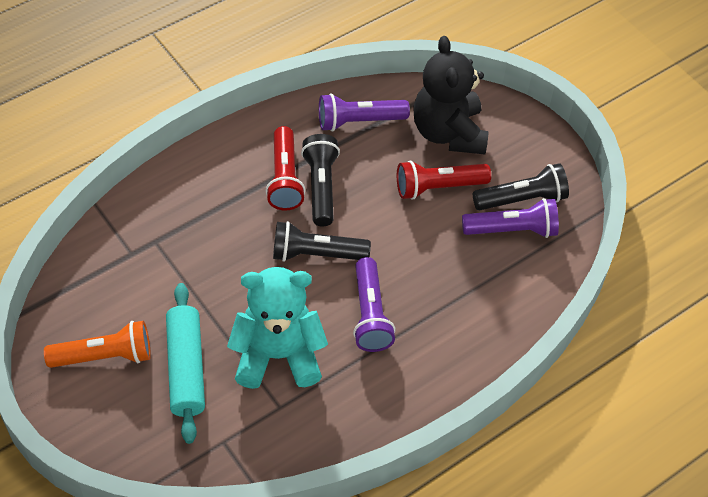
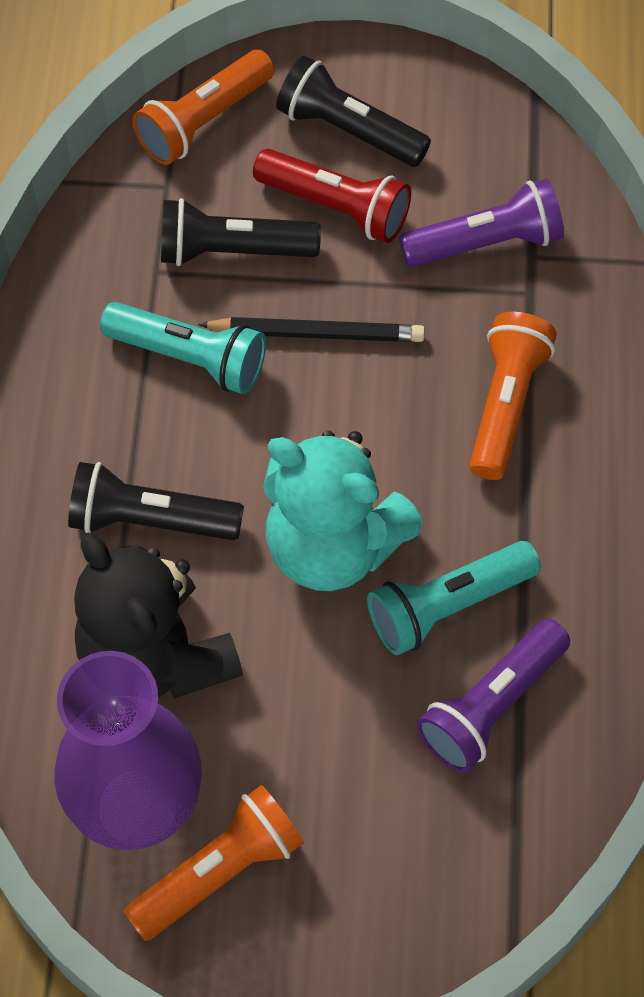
black pencil: none = 0 -> [198,317,425,342] = 1
orange flashlight: [44,321,151,368] = 1 -> [124,785,304,941] [132,49,274,165] [469,312,556,480] = 3
purple flashlight: [319,93,410,132] [353,257,396,352] [462,198,559,238] = 3 -> [399,179,564,267] [417,619,570,772] = 2
purple vase: none = 0 -> [55,651,202,850] = 1
red flashlight: [266,126,305,211] [397,160,491,200] = 2 -> [253,149,411,243] = 1
turquoise flashlight: none = 0 -> [100,302,266,394] [367,541,541,655] = 2
turquoise rolling pin: [166,283,205,444] = 1 -> none = 0

